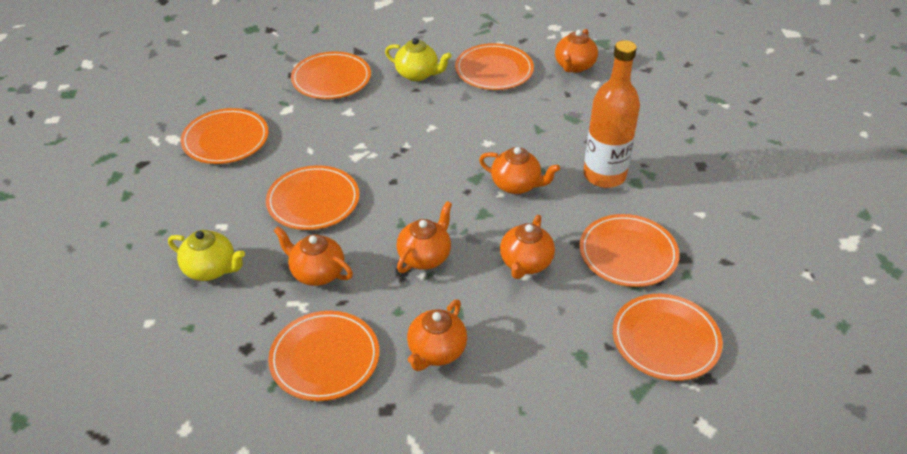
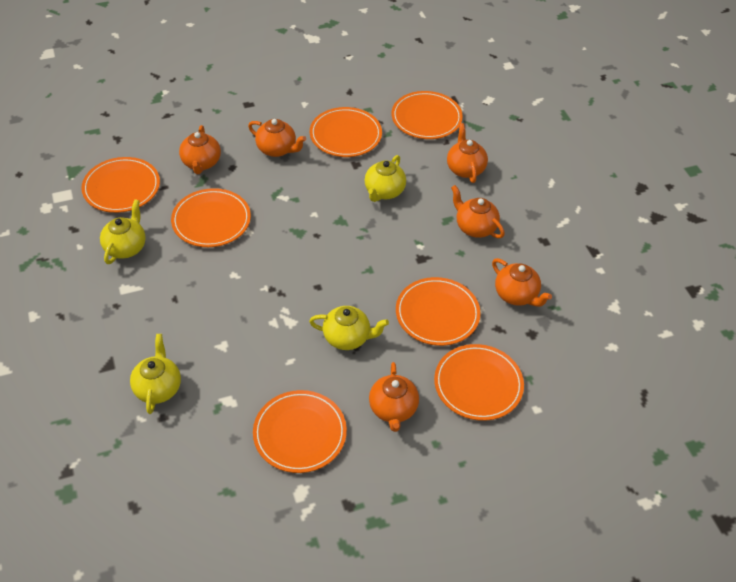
orange bottle: [583,40,640,188] = 1 -> none = 0
yellow teapot: [168,230,245,281] [385,38,452,81] = 2 -> [100,199,146,264] [130,334,181,414] [309,306,389,350] [364,155,406,202] = 4

